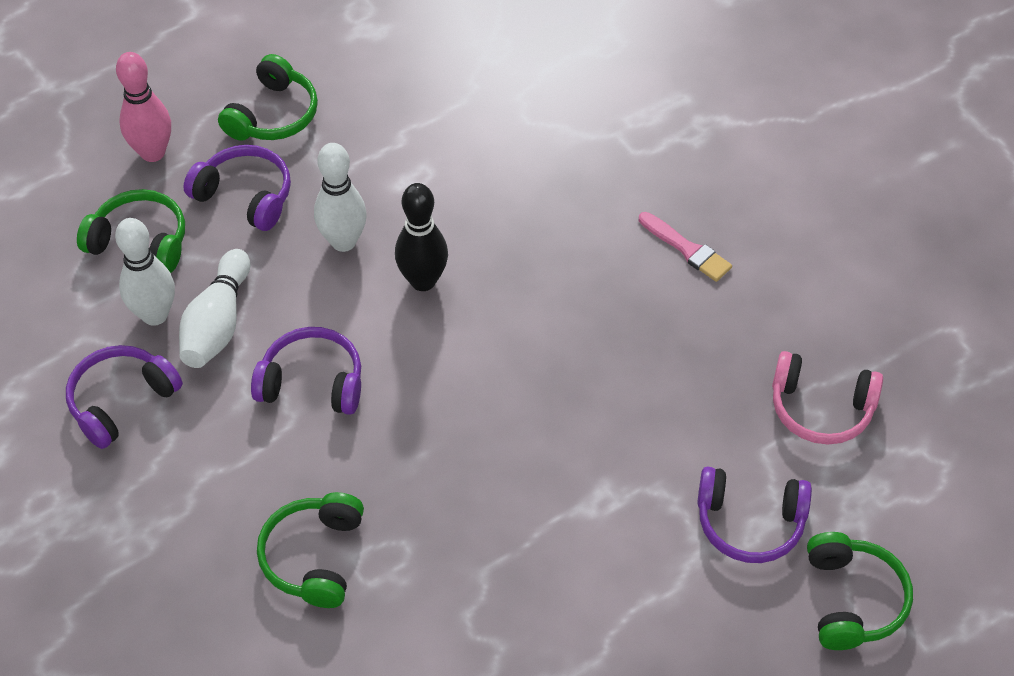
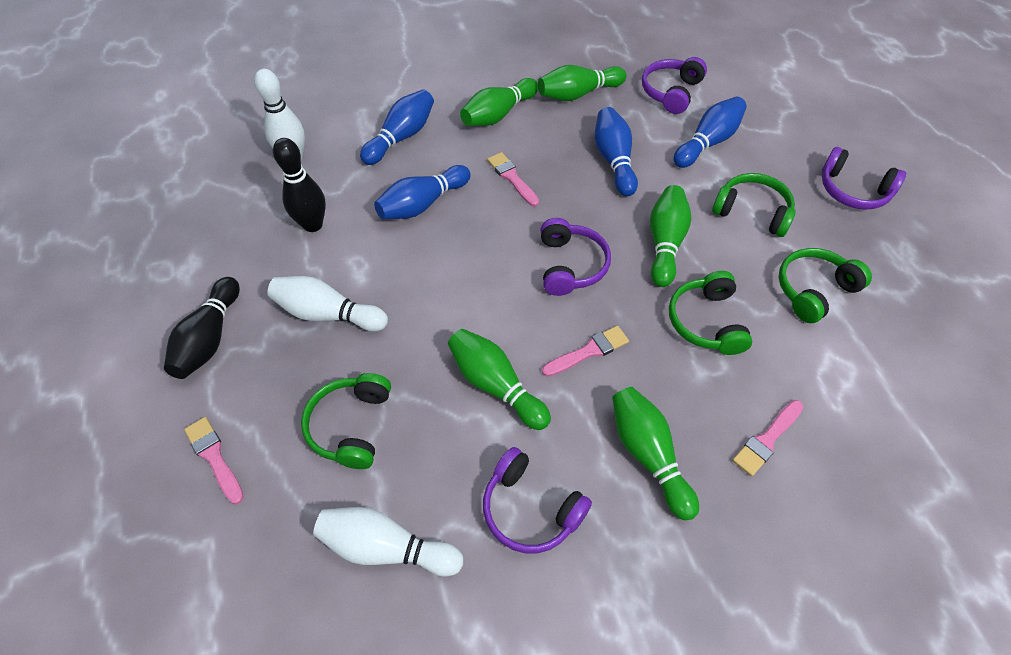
black bowling pin: [395,183,448,291] = 1 -> [164,277,240,379] [273,138,326,232] = 2
blue bowling pin: none = 0 -> [360,89,434,165] [374,165,471,219] [595,107,638,196] [673,97,747,168] = 4
green bowling pin: none = 0 -> [448,329,551,430] [460,78,538,126] [538,65,626,101] [612,387,699,520] [650,185,691,287] = 5
pink bowling pin: [116,52,171,162] = 1 -> none = 0
pink brush: [639,212,732,282] = 1 -> [184,417,244,504] [487,152,539,206] [542,326,629,377] [732,400,804,476] = 4
pink headphones: [772,351,883,444] = 1 -> none = 0

